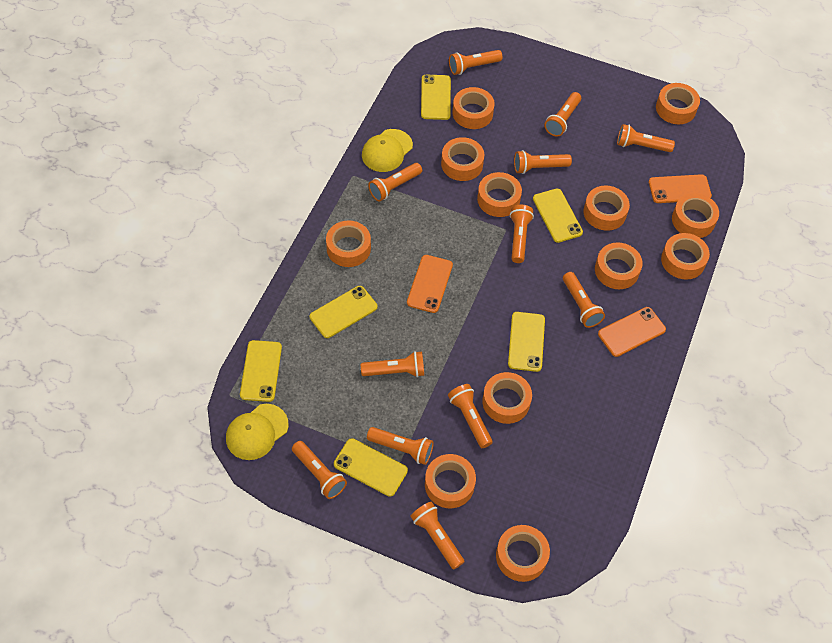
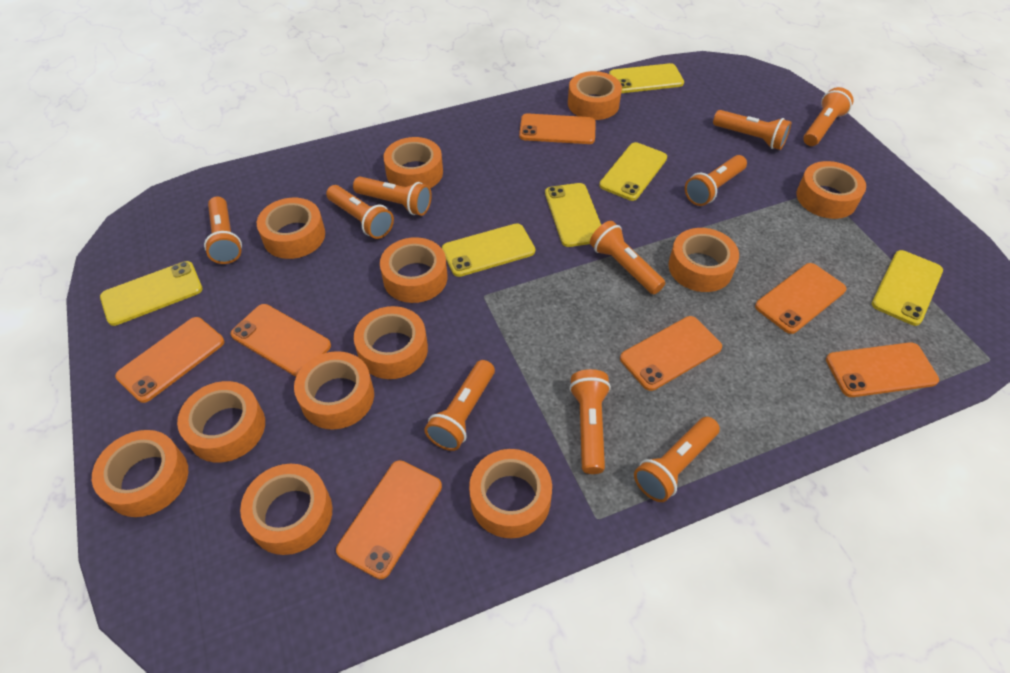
orange flashlight: [292,441,347,499] [361,351,424,377] [367,427,434,465] [368,163,422,201] [410,502,464,569] [448,384,493,448] [449,50,502,75] [510,205,534,263] [514,150,572,174] [544,92,581,137] [563,272,605,328] [617,124,675,152] = 12 -> [204,196,242,264] [326,185,394,239] [353,177,432,216] [424,360,495,451] [569,369,611,474] [590,221,665,294] [634,417,720,502] [685,155,747,206] [713,110,791,150] [803,87,853,146] = 10
orange phone: [407,255,453,313] [598,307,666,357] [649,174,712,203] = 3 -> [115,317,224,403] [230,304,331,376] [336,460,442,579] [519,113,596,144] [620,316,722,391] [755,263,846,334] [826,342,939,397] = 7
yellow cap: [226,404,288,460] [362,129,413,172] = 2 -> none = 0

